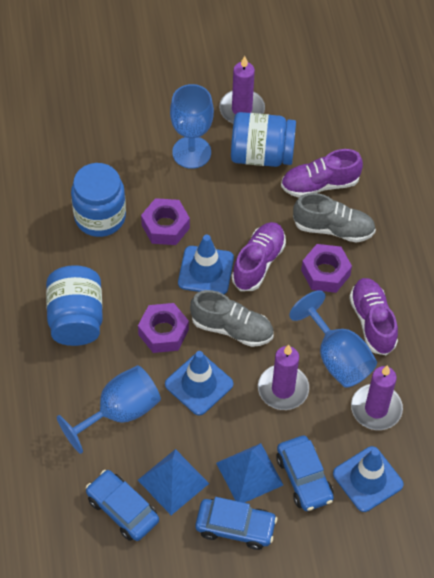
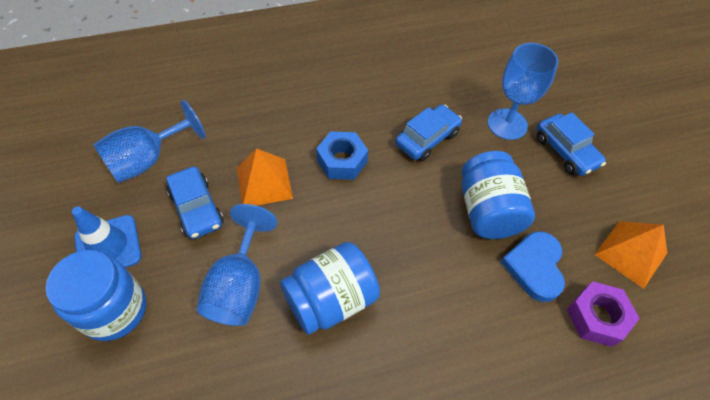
blue heart: none = 0 -> [501,231,565,302] = 1
blue nut: none = 0 -> [316,131,368,180] = 1
blue pyramid: [138,449,209,515] [216,443,283,503] = 2 -> none = 0
blue traffic cone: [165,351,233,416] [178,235,234,294] [333,446,404,512] = 3 -> [72,206,141,268] = 1
grey shoe: [190,290,274,347] [293,193,376,243] = 2 -> none = 0
orange pyramid: none = 0 -> [237,148,293,206] [594,221,667,289] = 2
purple candle: [219,56,265,124] [258,345,309,410] [351,365,403,430] = 3 -> none = 0
purple nut: [138,303,189,353] [141,198,190,245] [301,244,352,293] = 3 -> [567,281,640,347] = 1
purple shoe: [232,222,286,291] [281,149,363,198] [349,278,398,355] = 3 -> none = 0

